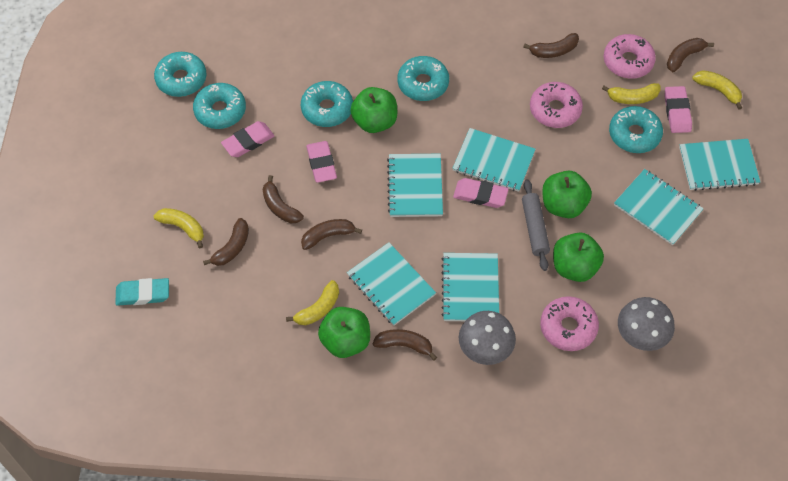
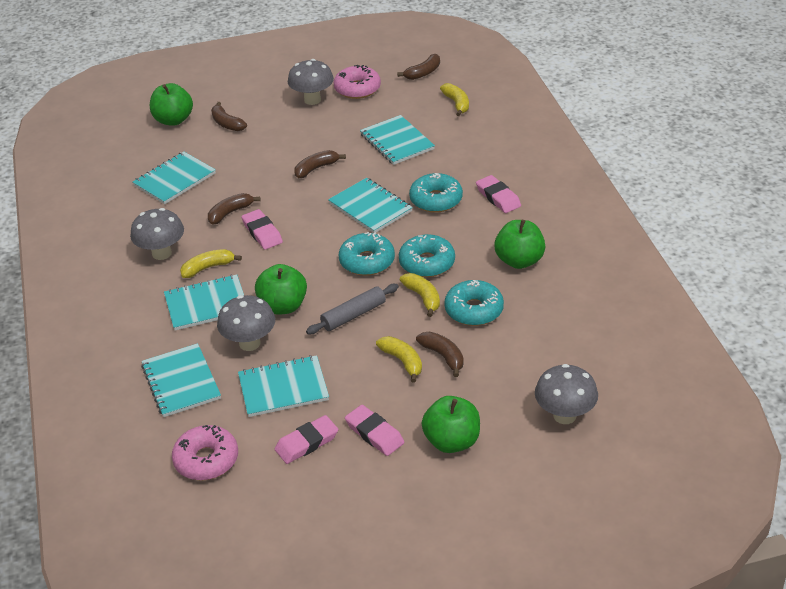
brown banana: [203,218,249,266] [262,175,304,223] [301,219,362,250] [373,329,437,361] [523,33,579,58] [667,38,714,72] = 6 -> [208,193,260,225] [211,102,247,131] [294,150,346,178] [397,54,440,80] [416,331,464,377] = 5
grey mushroom: [459,311,516,365] [618,297,675,351] = 2 -> [130,208,184,260] [217,295,275,351] [288,59,334,105] [535,364,598,424] = 4
pink donut: [530,82,583,128] [540,296,599,351] [604,34,656,79] = 3 -> [172,425,238,481] [334,65,381,99] = 2
turquoise donut: [154,52,206,97] [193,83,246,129] [301,81,353,127] [398,56,449,101] [609,106,663,153] = 5 -> [339,232,395,276] [399,234,455,277] [409,173,463,213] [444,280,504,326] = 4
turquoise eraser: [115,278,169,306] = 1 -> none = 0

